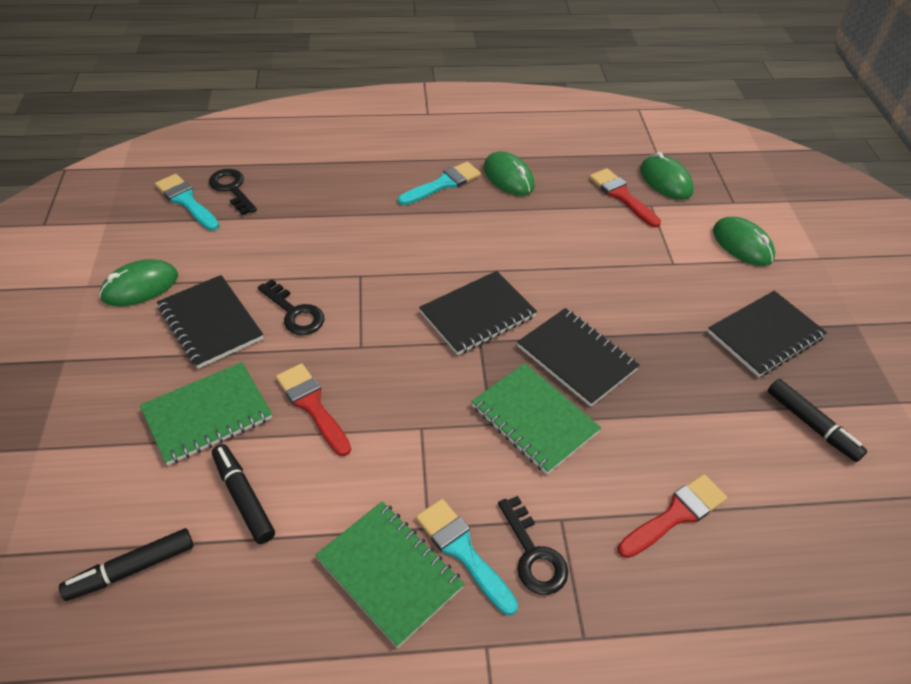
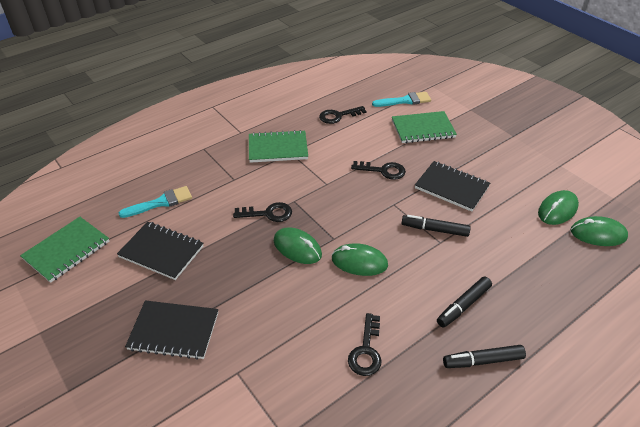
black key: [209,169,257,215] [257,279,324,335] [498,496,568,595] = 3 -> [233,202,292,222] [319,106,366,124] [348,313,382,376] [351,161,406,180] = 4
black notebook: [157,275,263,369] [419,271,537,355] [517,308,640,407] [708,291,827,377] = 4 -> [117,222,203,280] [125,300,218,360] [415,161,490,212] = 3
red brush: [276,363,351,456] [589,168,661,228] [618,474,727,558] = 3 -> none = 0
turquoise brush: [155,174,219,231] [398,162,481,205] [416,499,518,615] = 3 -> [119,186,192,218] [372,92,431,107] = 2

